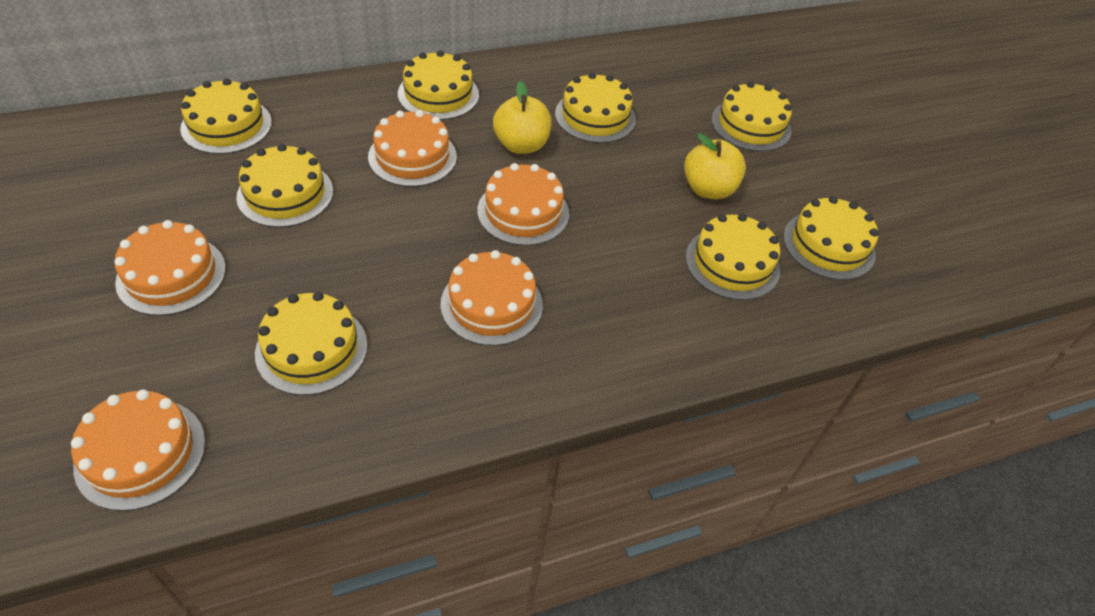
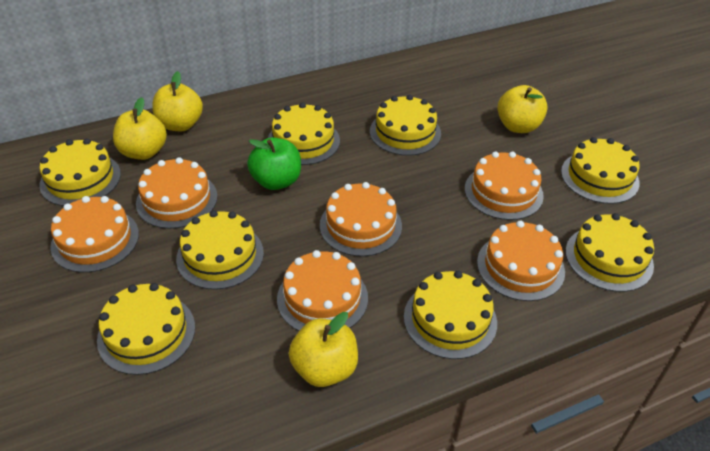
green apple: none = 0 -> [247,137,301,190] = 1
orange cake: [71,389,205,511] [114,220,226,316] [368,110,457,187] [440,250,543,346] [477,163,569,246] = 5 -> [50,196,139,273] [136,157,218,229] [277,250,368,331] [320,182,402,257] [465,151,544,220] [477,221,565,301] = 6
yellow apple: [493,81,552,154] [684,133,746,199] = 2 -> [113,97,167,160] [152,71,203,131] [289,312,358,387] [497,85,548,133] = 4

